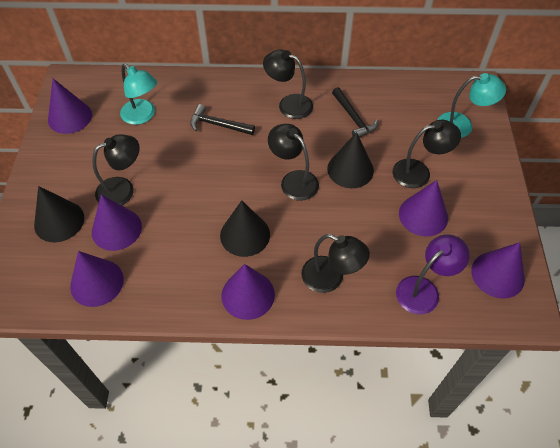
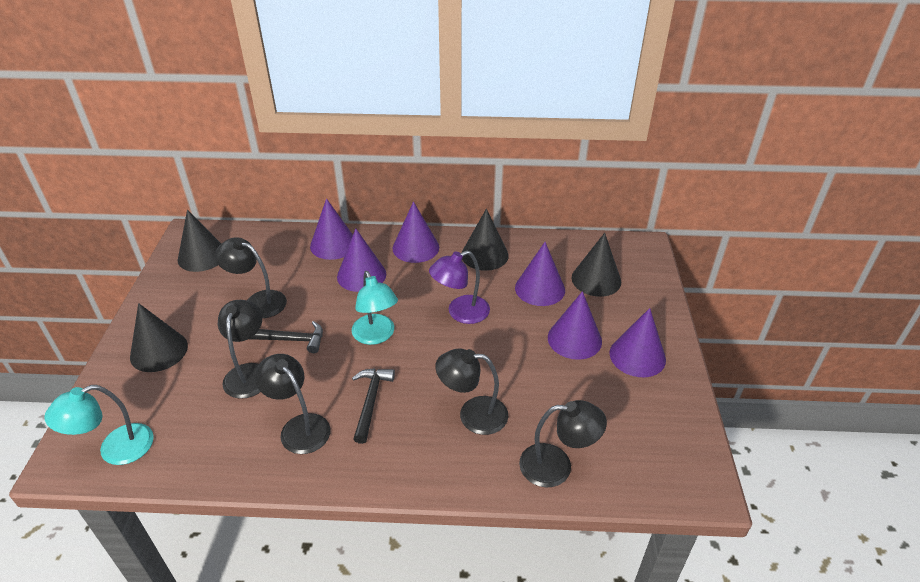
black cone: [34,186,84,242] [220,200,270,257] [327,132,374,188] = 3 -> [130,303,188,372] [178,210,221,272] [462,209,509,271] [572,233,621,297] = 4

